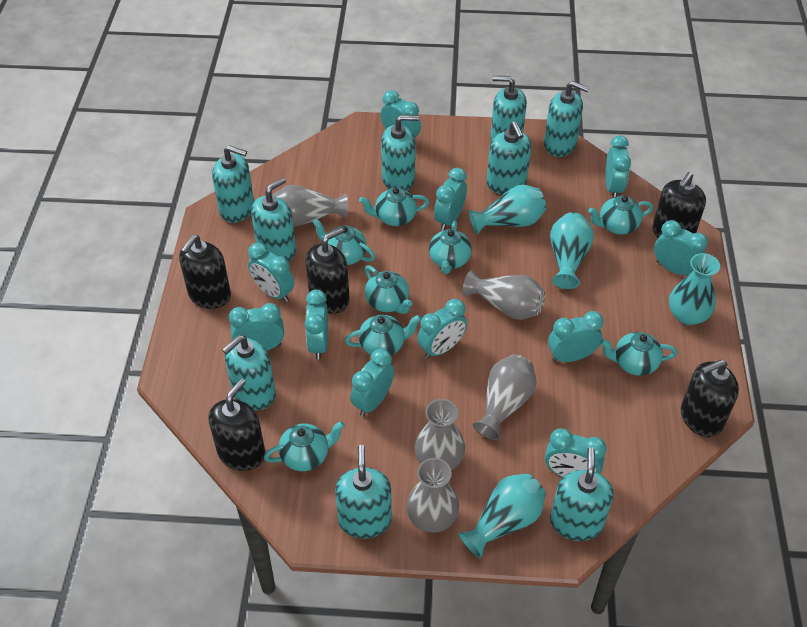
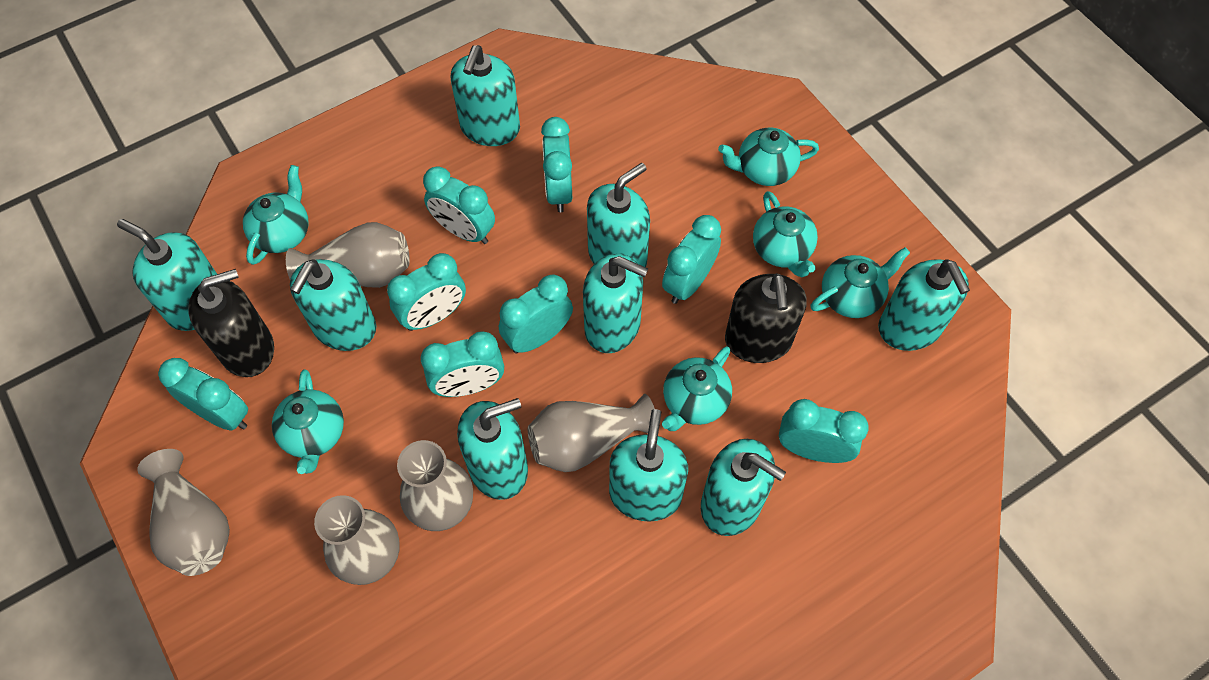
black soap dispenser: [179,235,231,309] [208,379,265,471] [306,227,350,314] [652,172,706,238] [681,360,739,437] = 5 -> [188,269,274,377] [725,273,807,363] = 2
turquoise clock: [229,303,284,351] [248,243,294,302] [305,290,328,360] [351,349,394,416] [380,90,421,137] [417,299,467,359] [434,168,467,231] [545,428,606,477] [548,311,603,362] [605,136,631,198] [654,220,708,276] = 11 -> [158,358,248,431] [387,253,466,331] [421,331,504,397] [423,166,495,244] [499,275,573,354] [541,117,572,212] [662,215,721,304] [779,399,869,463] = 8
turquoise teapot: [264,421,345,471] [312,218,375,265] [345,314,421,355] [359,187,429,226] [365,265,412,314] [429,220,472,274] [588,195,653,235] [600,332,678,376] = 8 -> [243,165,309,265] [272,369,344,474] [662,346,732,431] [718,128,819,186] [753,191,818,278] [811,247,910,318] = 6
turquoise vase: [459,473,546,558] [469,184,546,235] [550,212,594,289] [669,253,720,325] = 4 -> none = 0

